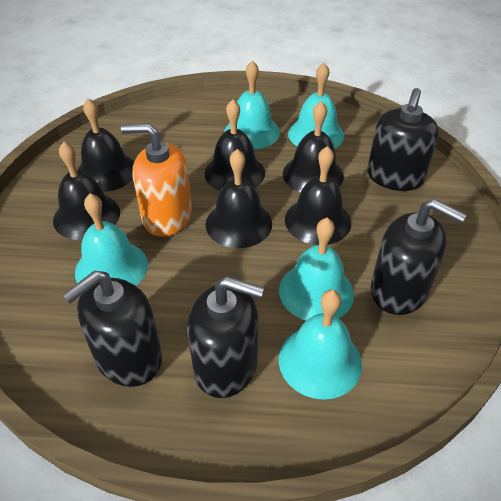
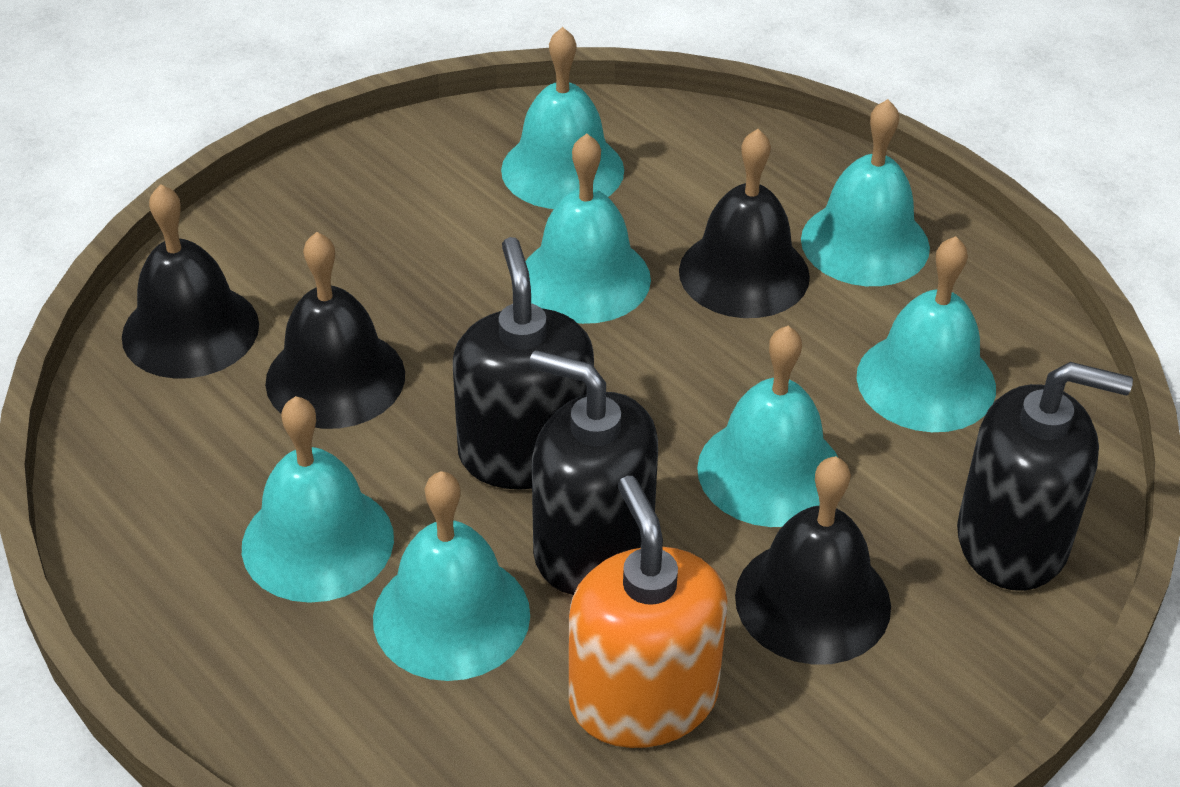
black bell: [53,142,120,240] [77,98,134,192] [205,99,265,191] [206,149,272,248] [283,101,344,193] [285,146,351,245] = 6 -> [122,185,259,379] [265,232,405,429] [679,129,810,318] [735,456,891,665] = 4
black soap dispenser: [62,270,162,387] [187,276,264,398] [367,88,439,191] [371,199,467,315] = 4 -> [453,237,594,490] [529,350,658,595] [957,362,1133,591] = 3
turquoise bell: [75,193,148,286] [224,61,280,149] [279,218,354,321] [279,290,362,400] [288,63,344,148] = 5 -> [242,396,394,603] [373,471,530,681] [501,27,624,209] [526,134,651,324] [697,326,838,527] [801,99,930,286] [857,236,996,432] = 7

